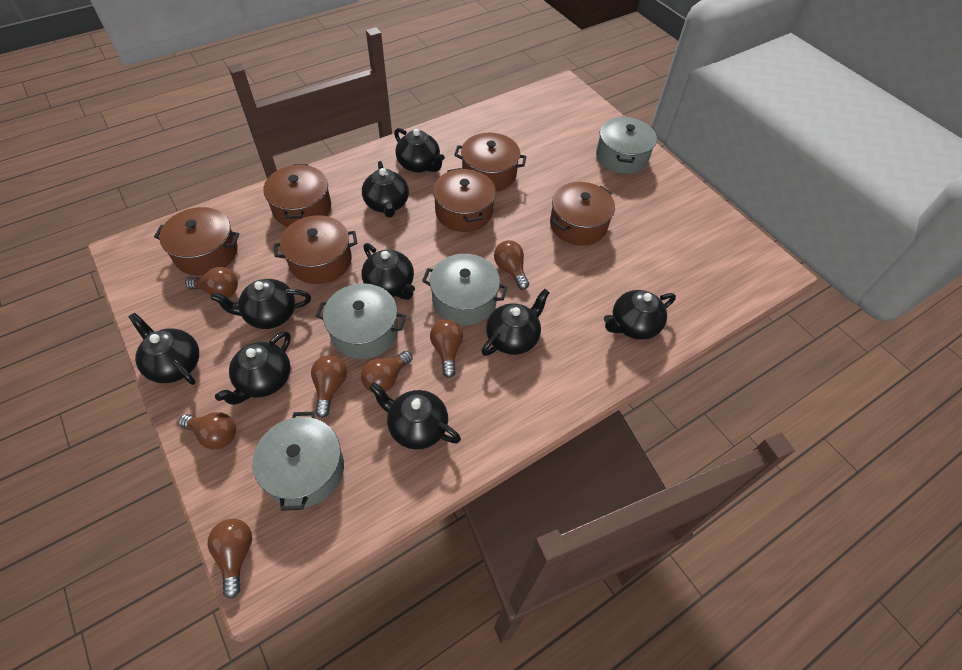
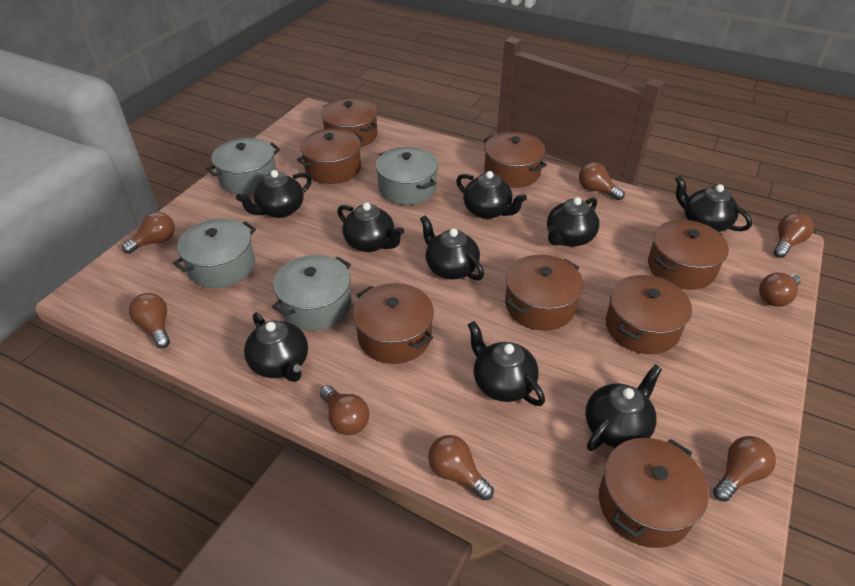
brown light bulb: [178,412,236,450] [185,267,238,298] [208,519,252,599] [311,355,347,418] [361,351,412,392] [430,319,463,378] [494,240,529,290] = 7 -> [122,212,175,254] [129,293,170,348] [320,385,369,435] [428,435,494,500] [579,162,625,200] [713,436,776,502] [759,273,801,307] [774,212,814,258] = 8
brown pot: [154,207,240,276] [263,164,331,227] [274,215,357,284] [433,168,496,232] [454,133,527,191] [550,182,615,246] = 6 -> [297,128,364,184] [321,98,378,147] [353,283,434,364] [483,132,547,188] [505,255,583,331] [599,438,709,548] [606,275,692,354] [648,220,729,290] = 8

